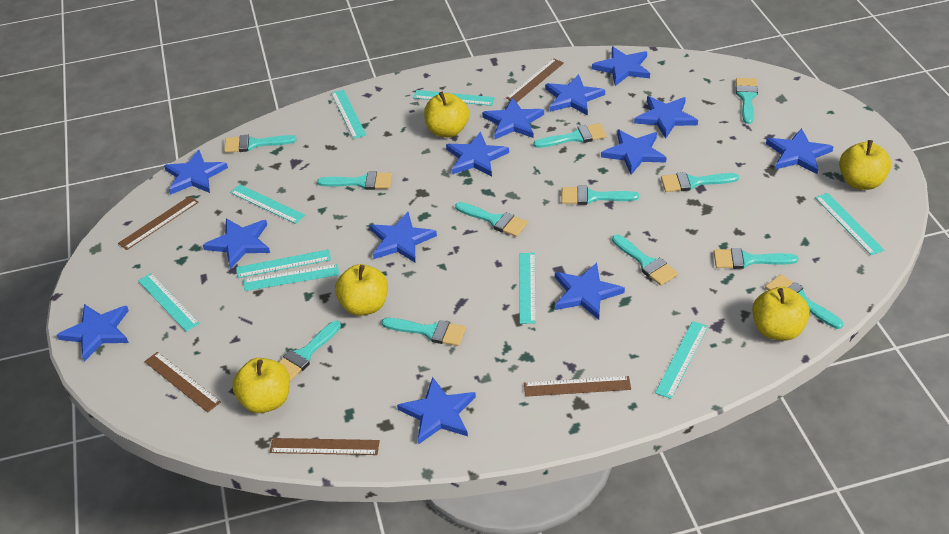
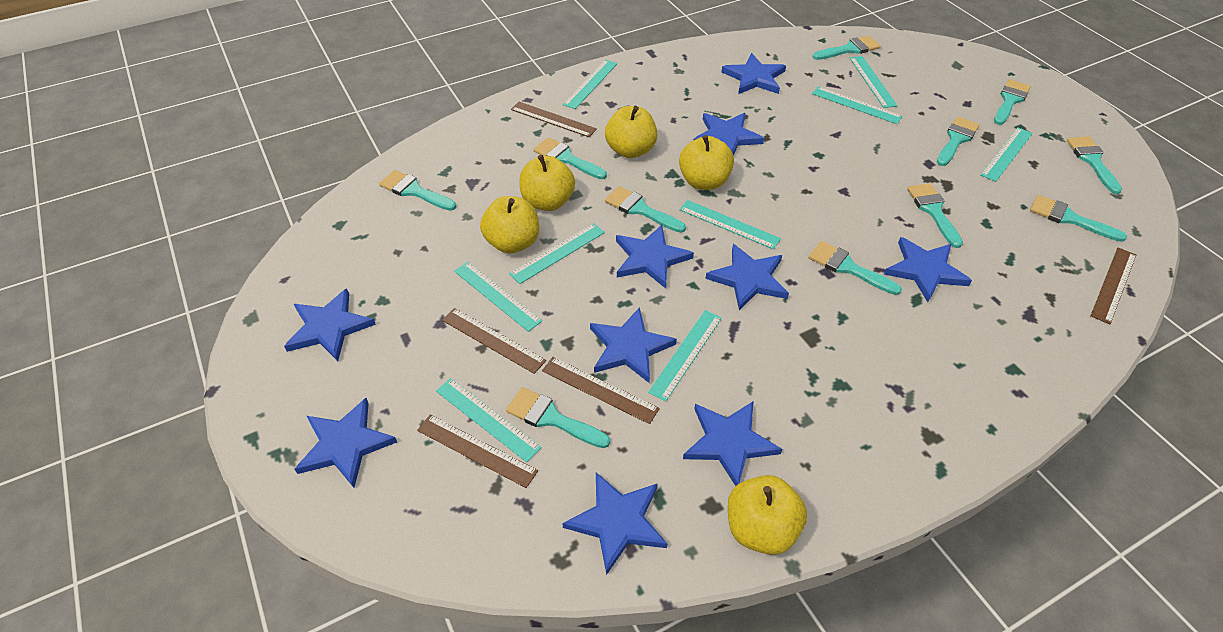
blue star: [57,304,129,362] [164,150,228,195] [203,218,270,269] [370,212,437,263] [397,377,476,445] [446,132,509,176] [482,98,544,139] [545,74,605,116] [555,263,625,320] [592,47,650,86] [601,130,667,175] [634,96,698,138] [766,128,834,174] = 13 -> [284,288,376,361] [295,398,397,488] [562,473,667,575] [590,307,677,383] [616,225,694,289] [683,401,782,486] [693,113,764,156] [706,244,789,311] [722,53,786,94] [884,237,972,302] = 10
turquoise brush: [224,135,297,153] [279,321,341,381] [317,172,392,190] [382,318,466,346] [455,202,528,237] [533,123,607,148] [561,186,639,205] [612,235,678,286] [661,172,739,192] [714,248,799,269] [736,78,758,124] [765,274,843,329] = 12 -> [379,170,456,211] [506,387,610,448] [533,137,607,179] [605,186,686,233] [808,241,902,295] [812,36,881,60] [907,183,963,248] [937,117,980,166] [994,79,1031,125] [1030,195,1127,242] [1067,136,1122,194] = 11

